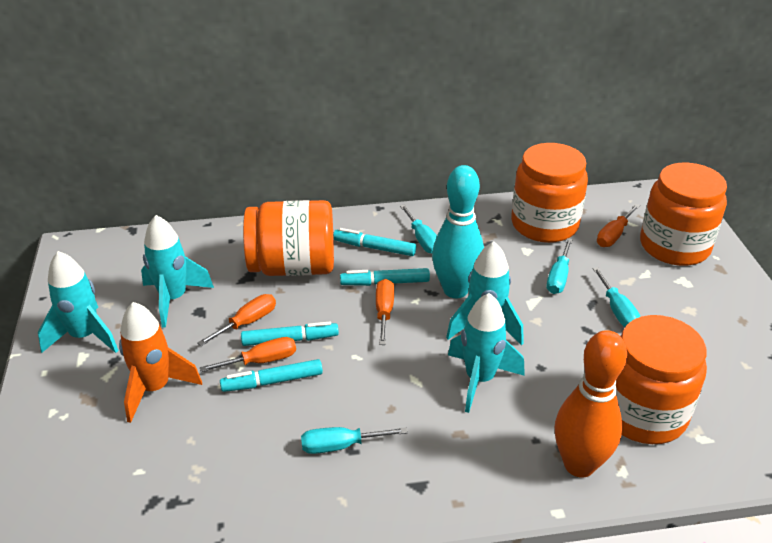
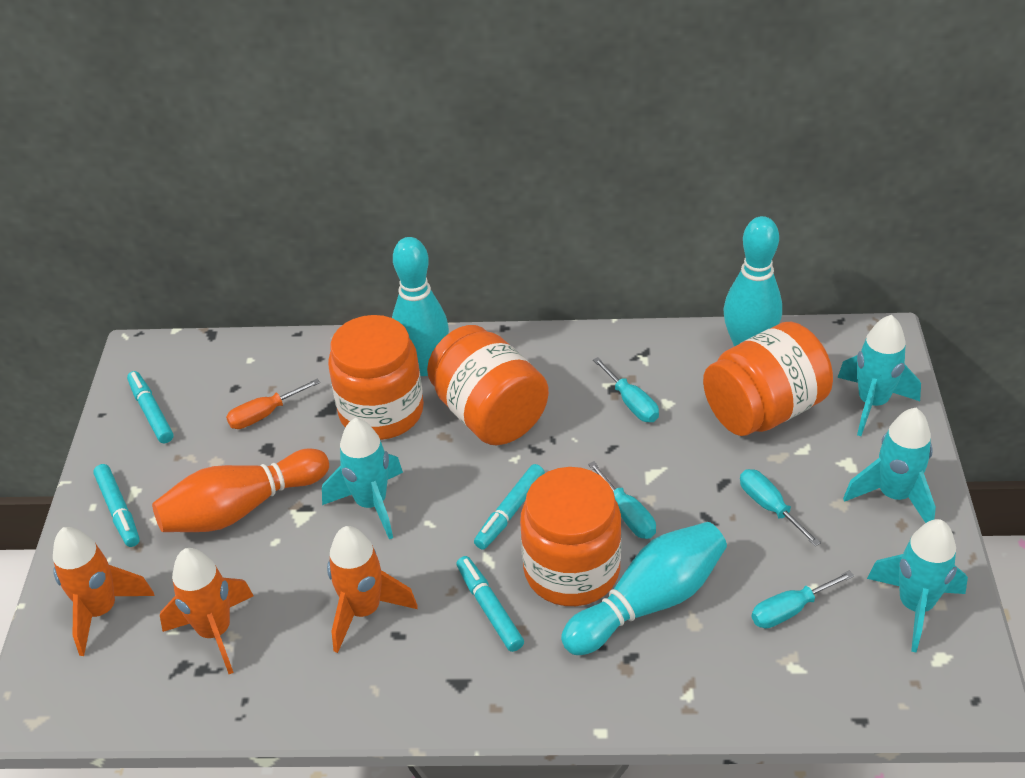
orange rocket: [119,302,202,423] = 1 -> [53,527,154,656] [160,548,254,674] [327,526,418,653] = 3
orange screwdriver: [197,294,276,346] [200,337,296,372] [376,279,394,345] [597,204,640,247] = 4 -> [226,379,320,429] = 1
turquoise bowling pin: [432,165,484,298] = 1 -> [392,237,449,376] [561,522,727,655] [724,216,782,346] = 3

